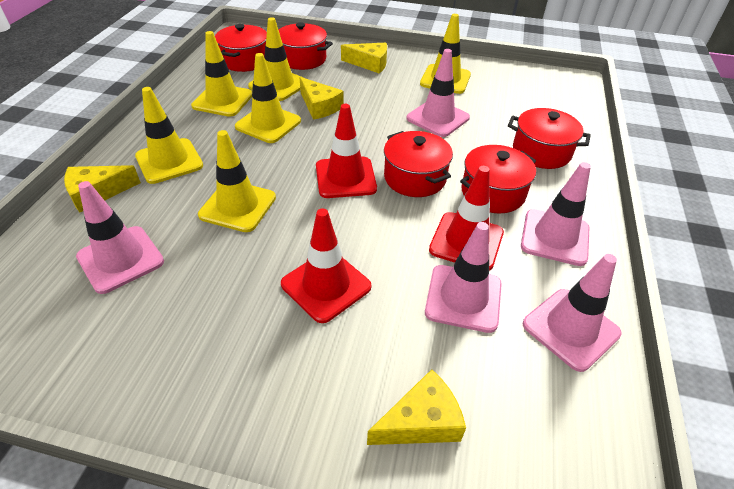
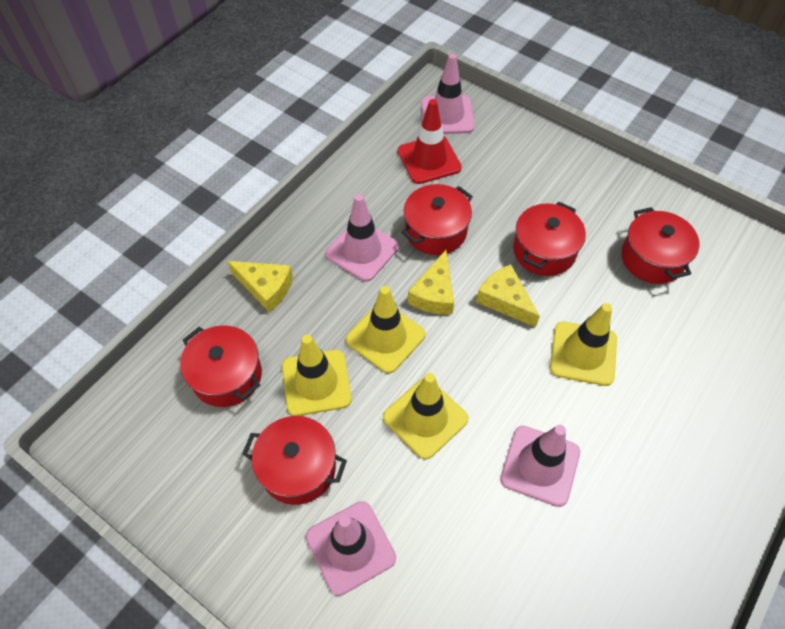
pink traffic cone: [76,181,164,294] [406,49,470,137] [425,222,502,333] [521,162,591,266] [523,254,622,372] = 5 -> [306,501,396,596] [325,194,399,282] [421,53,474,134] [500,425,580,507] = 4
red traffic cone: [281,208,372,323] [316,104,377,198] [429,166,504,271] = 3 -> [398,99,462,184] = 1
yellow cheese: [64,165,141,212] [299,77,344,120] [341,43,387,74] [367,369,466,445] = 4 -> [227,261,293,313] [408,250,454,315] [476,264,540,327] = 3
yellow traffic cone: [135,87,203,184] [191,31,252,117] [198,130,276,232] [235,53,301,143] [248,17,303,101] [420,14,471,94] = 6 -> [282,335,352,416] [346,286,426,373] [383,373,468,459] [550,303,617,386] = 4

